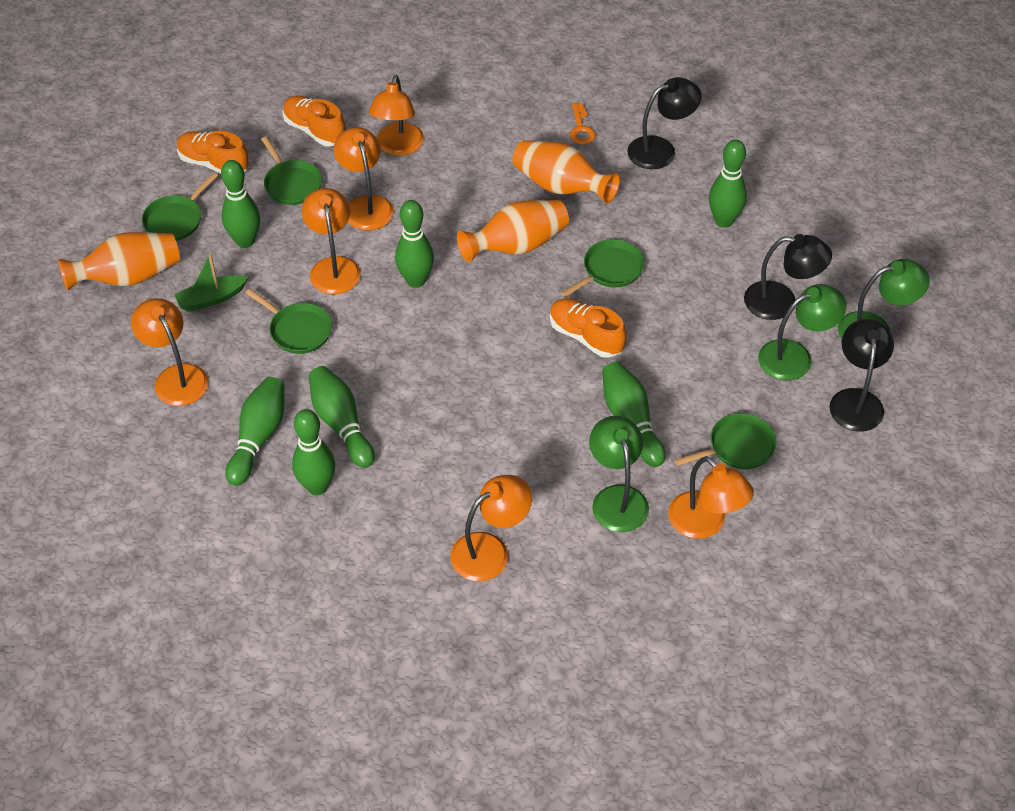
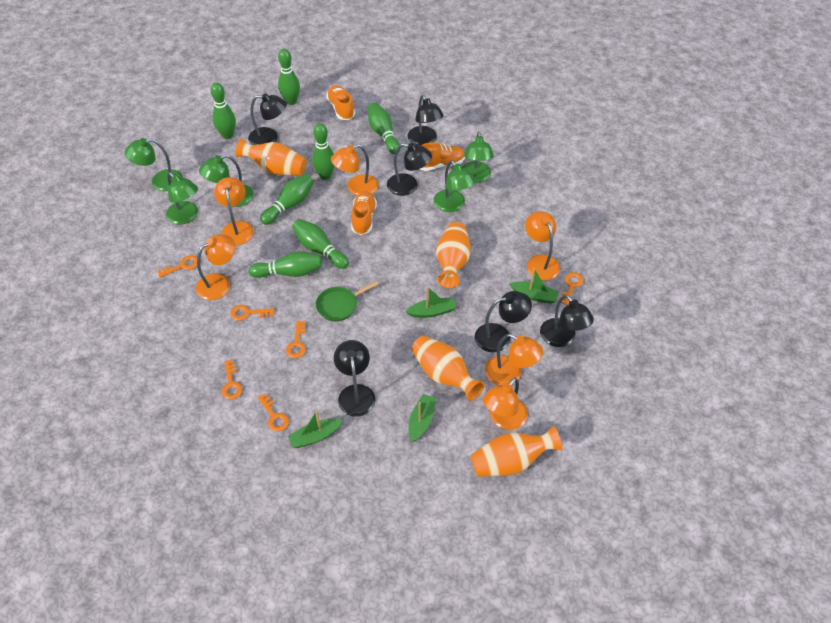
black lamp: [627,77,702,169] [744,234,832,320] [829,319,894,432] = 3 -> [248,94,286,145] [334,340,375,417] [387,143,432,196] [408,95,444,145] [475,291,532,352] [540,294,594,347] = 6
green boat: [174,254,248,312] = 1 -> [288,411,343,448] [405,287,456,318] [408,394,436,442] [509,268,559,304] = 4
green lamp: [589,416,649,532] [758,284,846,380] [838,259,930,339] = 3 -> [125,138,183,191] [166,172,198,225] [199,154,254,207] [434,160,476,212] [462,131,494,183] = 5
green pan: [142,173,218,241] [246,289,332,354] [261,136,322,205] [561,239,644,297] [675,413,777,469] = 5 -> [316,281,379,321] = 1
orange key: [570,103,596,145] = 1 -> [157,255,197,277] [222,360,242,400] [230,305,274,321] [257,393,289,432] [286,321,306,358] [561,272,584,305] = 6
orange vase: [58,232,180,291] [457,200,569,262] [513,140,620,204] = 3 -> [235,138,306,175] [412,336,485,401] [436,222,471,288] [471,426,563,477] = 4

